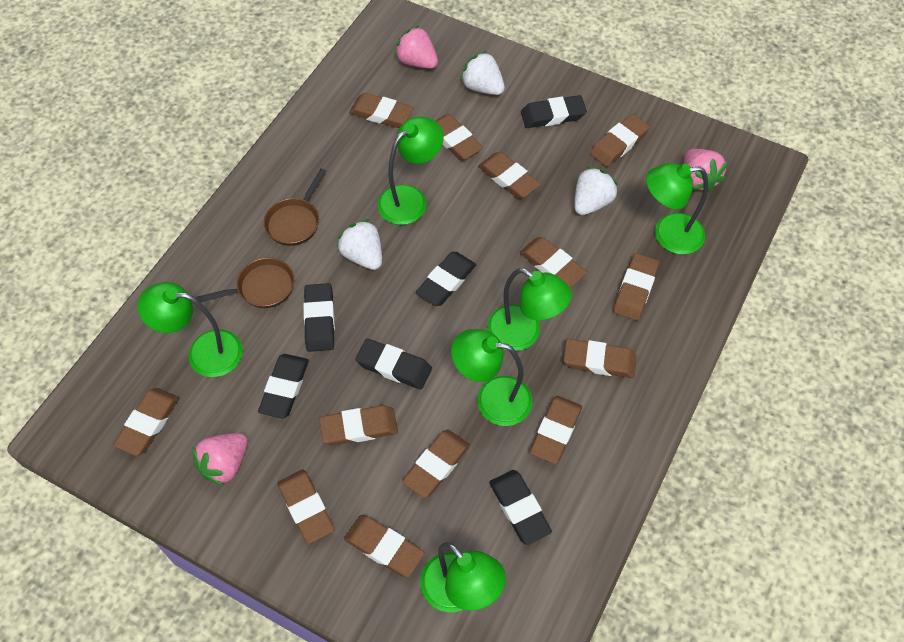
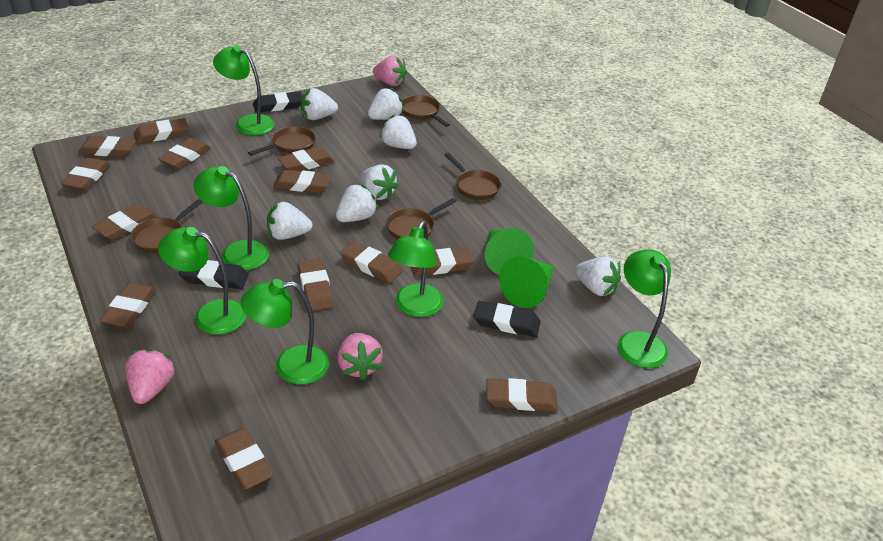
black eraser: [258,354,309,419] [303,283,335,352] [355,338,432,390] [416,252,476,306] [489,470,552,545] [521,95,587,128] = 6 -> [179,260,249,289] [253,91,302,113] [474,301,541,337] = 3
brown pan: [195,258,294,308] [264,169,326,246] = 2 -> [131,199,203,253] [248,126,315,156] [386,198,457,239] [402,95,450,127] [445,153,501,200] = 5
green cone: none = 0 -> [485,228,534,275] [499,256,554,308] = 2
white strawberry: [337,219,382,270] [460,51,505,95] [575,166,618,215] = 3 -> [267,202,312,240] [301,88,338,120] [336,184,378,222] [360,164,399,200] [368,88,404,120] [379,114,417,149] [575,257,621,296] = 7

